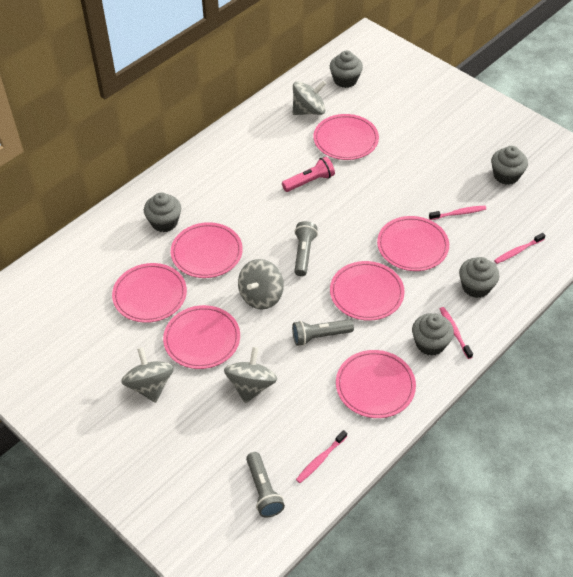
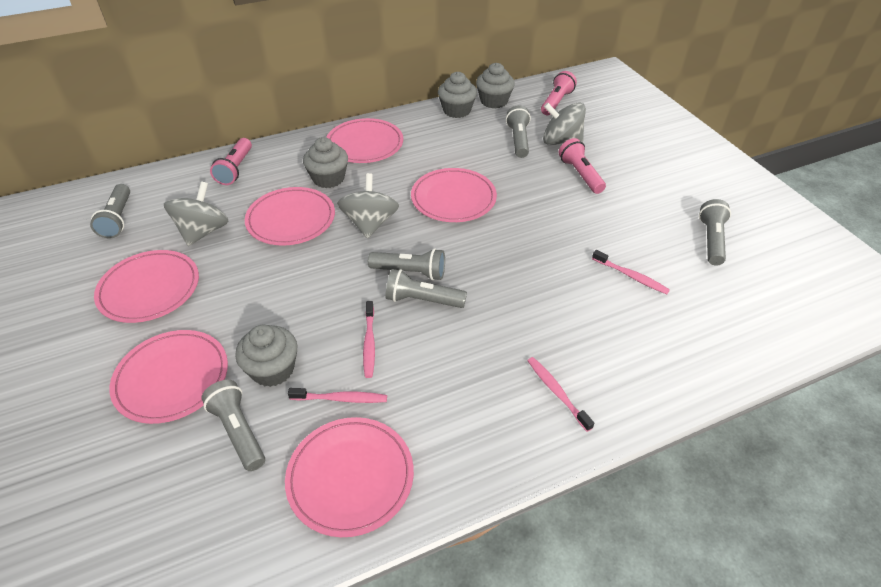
grey cupcake: [144,193,181,232] [330,51,363,88] [412,313,454,356] [459,257,499,298] [491,146,528,185] = 5 -> [235,325,297,387] [303,137,348,188] [438,72,477,118] [476,63,515,108] = 4
grey flashlight: [246,452,285,517] [292,319,354,346] [294,221,318,276] = 3 -> [90,184,130,238] [201,380,265,471] [368,248,445,281] [385,269,467,308] [506,105,531,158] [699,199,731,265] = 6
grey spinning top: [121,347,174,403] [224,347,277,403] [238,259,284,309] [293,81,326,115] = 4 -> [164,181,228,246] [337,173,399,239] [543,102,586,145] = 3
pink flashlight: [282,157,335,192] = 1 -> [210,138,252,185] [541,71,577,115] [559,138,606,194] = 3
pink plate: [112,263,187,323] [163,305,240,369] [171,222,243,278] [313,114,379,160] [330,261,405,321] [336,350,416,418] [377,216,449,271] = 7 -> [94,250,199,323] [110,330,228,424] [245,187,335,246] [285,417,414,537] [326,118,403,163] [411,168,497,222] = 6

